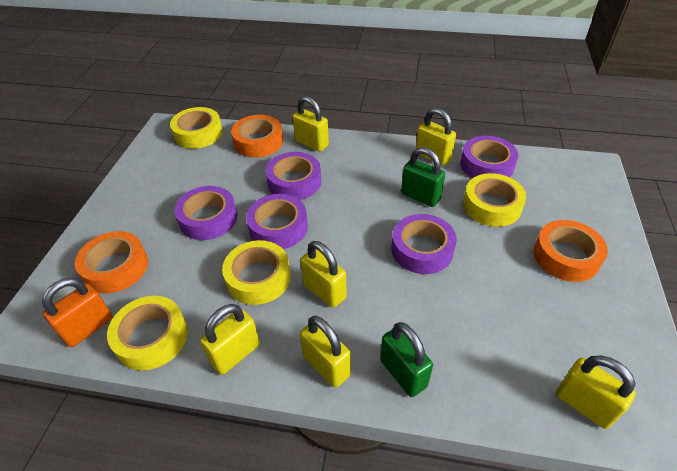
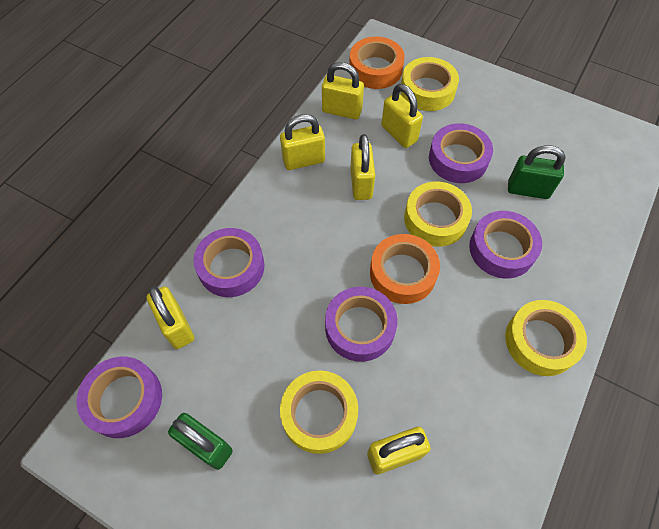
orange padlock: [42,278,113,347] = 1 -> none = 0
orange tape: [75,231,148,293] [231,115,283,158] [533,220,608,282] = 3 -> [349,37,405,89] [370,234,440,304] = 2

